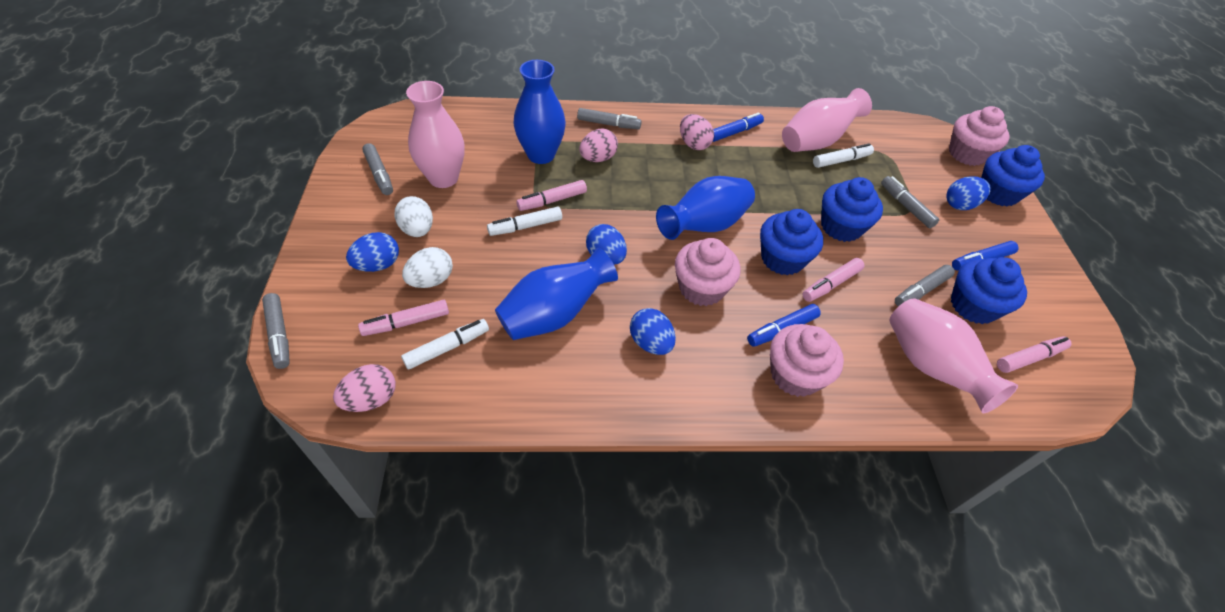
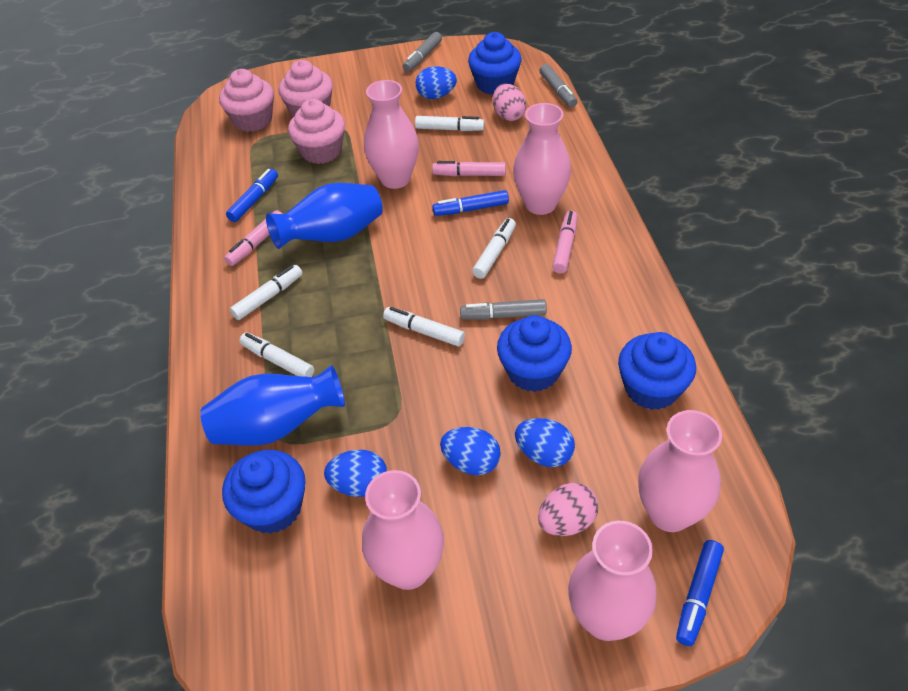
blue vase: [495,247,618,340] [513,60,566,164] [656,176,755,240] = 3 -> [200,365,345,446] [266,183,383,249] = 2
grey marker: [262,293,290,369] [362,143,393,195] [577,108,642,129] [881,176,939,228] [895,265,955,306] = 5 -> [403,32,442,72] [460,299,547,320] [539,64,578,107] = 3
pink egg: [333,364,396,412] [579,129,618,162] [680,114,714,150] = 3 -> [493,84,526,121] [538,483,599,536] = 2
pink marker: [358,300,449,336] [516,180,587,211] [803,258,864,302] [997,336,1072,373] = 4 -> [224,210,282,266] [432,161,506,176] [552,210,577,274] = 3
pink vase: [406,81,465,188] [782,88,872,152] [889,298,1018,413] = 3 -> [362,470,444,590] [364,80,419,189] [513,103,571,215] [568,521,657,641] [638,410,722,532] = 5
white egg: [394,196,433,237] [402,247,453,288] = 2 -> none = 0
white marker: [401,319,489,370] [487,207,562,236] [813,143,874,168] = 3 -> [230,265,303,320] [239,332,314,377] [383,307,465,347] [415,116,485,131] [472,218,516,279] = 5

